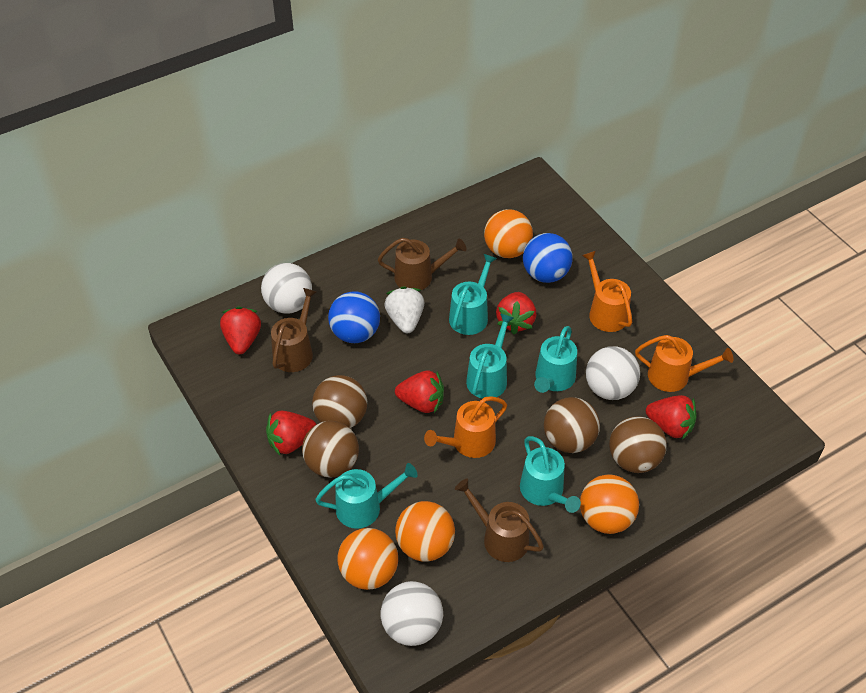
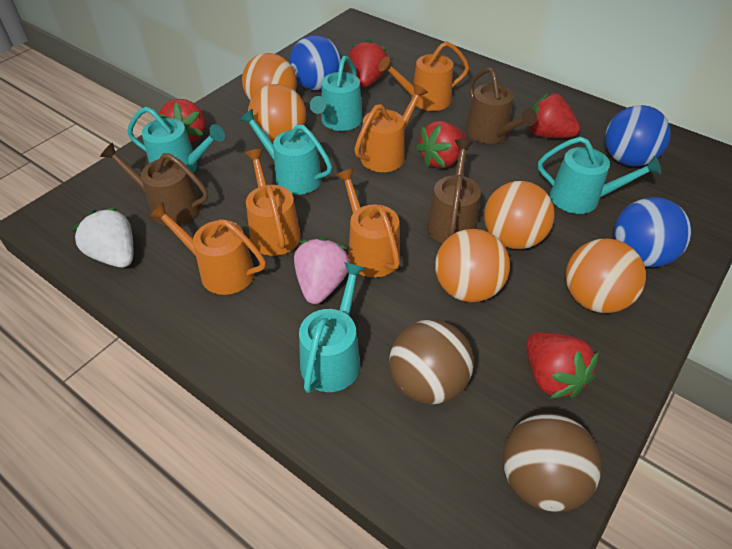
blue ball: [328,291,380,343] [523,233,573,283] = 2 -> [290,35,341,90] [605,105,671,166] [614,197,692,267] = 3
brown ball: [302,421,359,478] [312,375,367,428] [544,397,600,453] [609,416,667,473] = 4 -> [389,319,474,404] [503,413,602,513] = 2
orange ball: [338,528,398,590] [395,501,455,561] [484,209,533,258] [580,475,639,534] = 4 -> [242,53,297,100] [248,84,306,143] [435,229,510,302] [484,181,555,249] [566,238,646,313] = 5
orange watering can: [424,396,507,458] [582,251,632,332] [635,335,733,392] = 3 -> [149,202,266,295] [245,149,301,256] [336,168,400,278] [354,84,428,172] [379,41,469,111] = 5
pink strawberry: none = 0 -> [294,237,350,304] = 1
white ball: [261,263,312,314] [381,581,443,646] [586,346,640,400] = 3 -> none = 0

